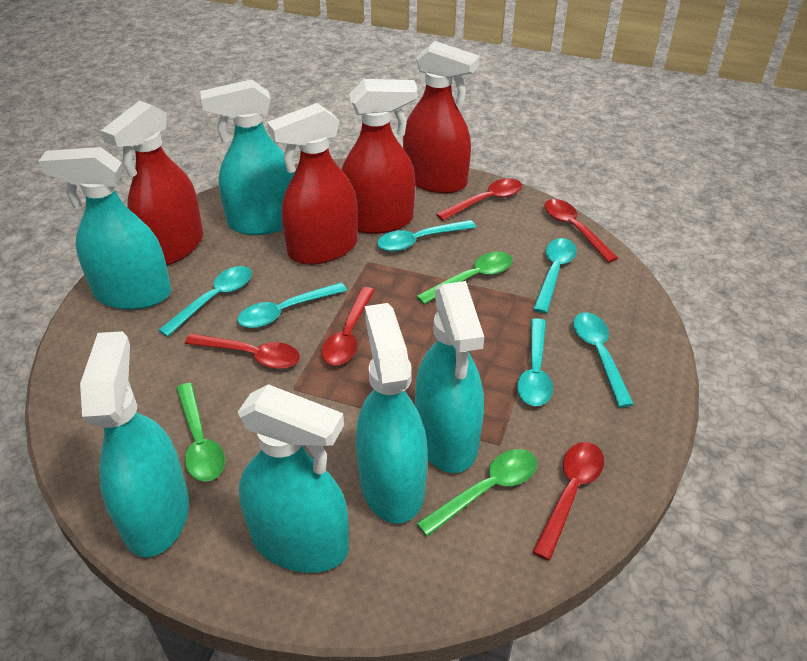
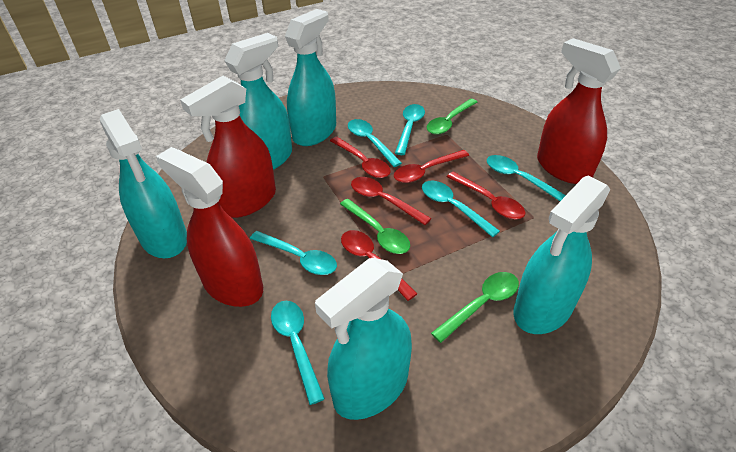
red spray bottle: [101,101,203,265] [267,103,358,265] [341,79,418,234] [403,41,480,194] = 4 -> [156,147,263,307] [180,76,276,218] [537,38,621,184] = 3
turquoise spray bottle: [39,147,172,310] [80,331,189,557] [200,79,295,235] [238,384,349,573] [356,303,428,523] [415,281,484,473] = 6 -> [100,109,187,258] [224,33,292,170] [285,9,336,146] [315,258,412,420] [514,176,610,334] = 5

